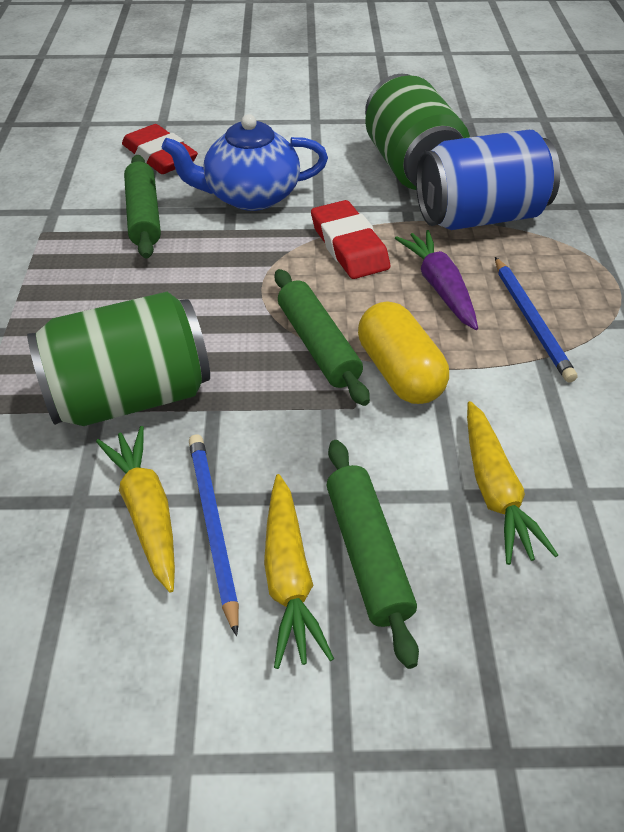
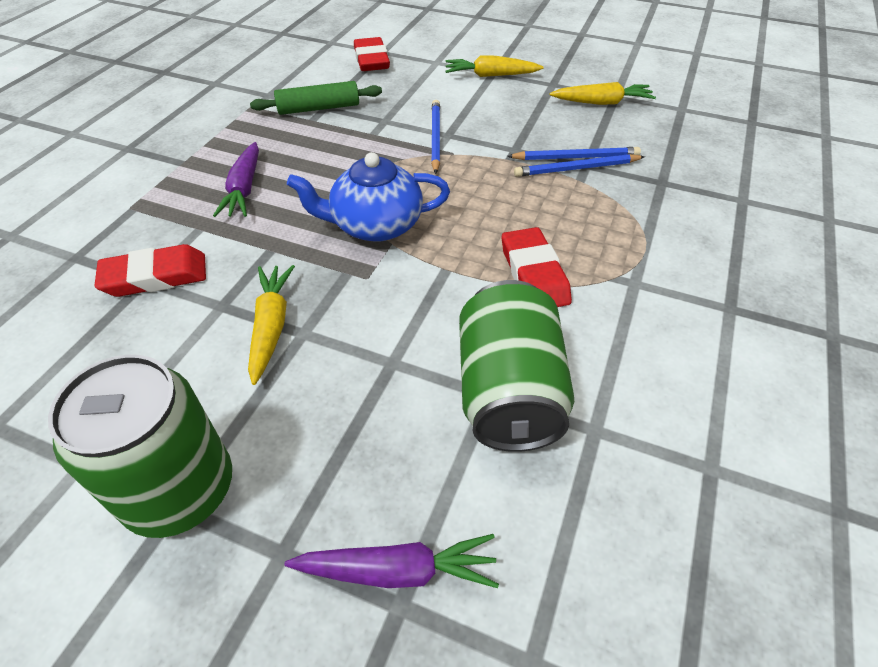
blue can: [416,130,560,230] = 1 -> none = 0
blue pencil: [189,434,239,636] [495,257,577,383] = 2 -> [431,100,440,174] [507,147,641,160] [514,154,645,177] = 3
green rolling pin: [124,155,161,258] [275,269,370,406] [327,440,419,669] = 3 -> [250,81,382,115] = 1
purple carrot: [395,230,478,330] = 1 -> [213,142,259,217] [285,534,499,588] = 2
red eraser: [122,124,198,174] [311,200,390,279] = 2 -> [94,244,206,297] [354,37,390,71] [502,227,572,307] = 3
yellow capsule: [358,301,449,404] = 1 -> none = 0

